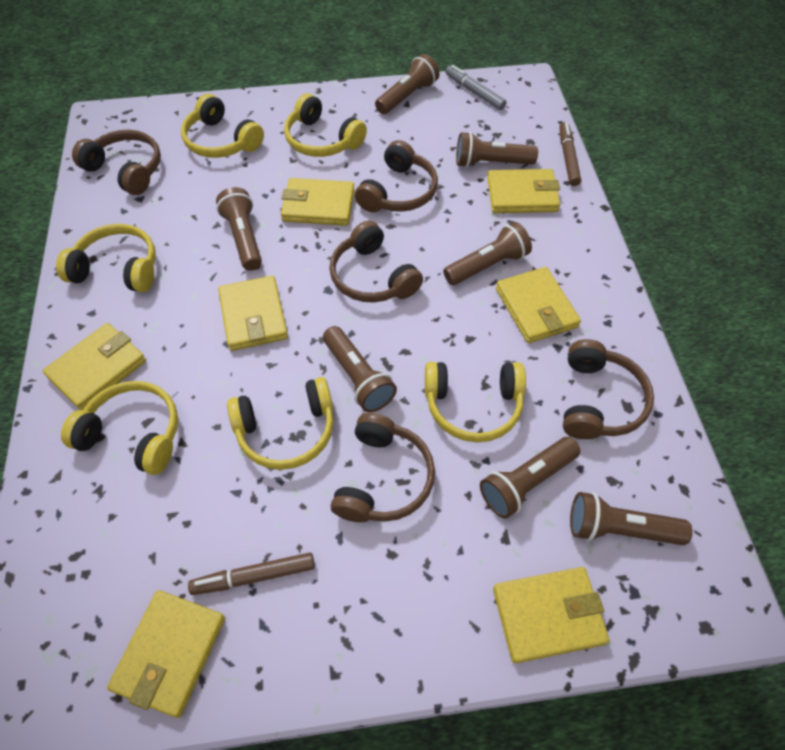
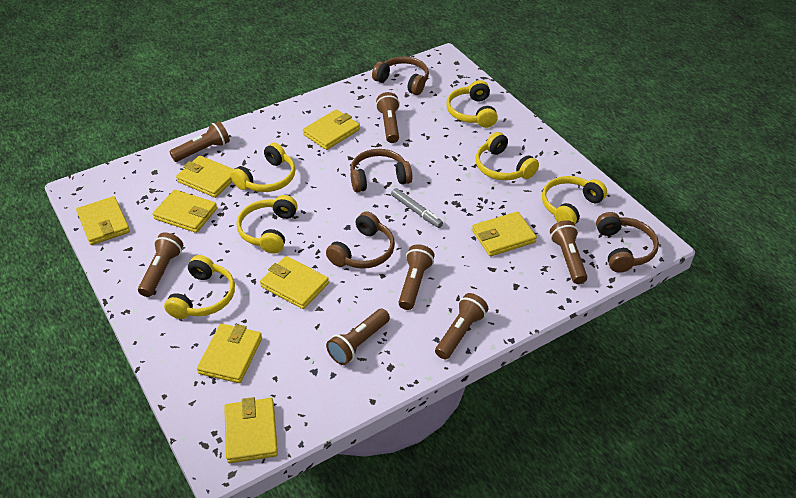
brown headphones: [72,130,161,195] [329,221,423,303] [331,413,435,522] [355,140,438,212] [563,339,654,439] = 5 -> [326,211,395,269] [350,149,412,192] [372,56,429,95] [596,212,659,273] = 4
brown marker: [188,552,315,595] [560,122,581,186] = 2 -> none = 0
yellow wallet: [43,323,146,410] [107,590,225,718] [218,276,288,351] [281,178,355,226] [487,169,560,213] [493,567,610,663] [496,267,581,343] = 7 -> [76,196,130,245] [153,190,217,233] [176,156,234,198] [197,324,262,383] [224,397,278,463] [260,256,329,309] [303,109,360,150] [472,212,537,256] = 8

